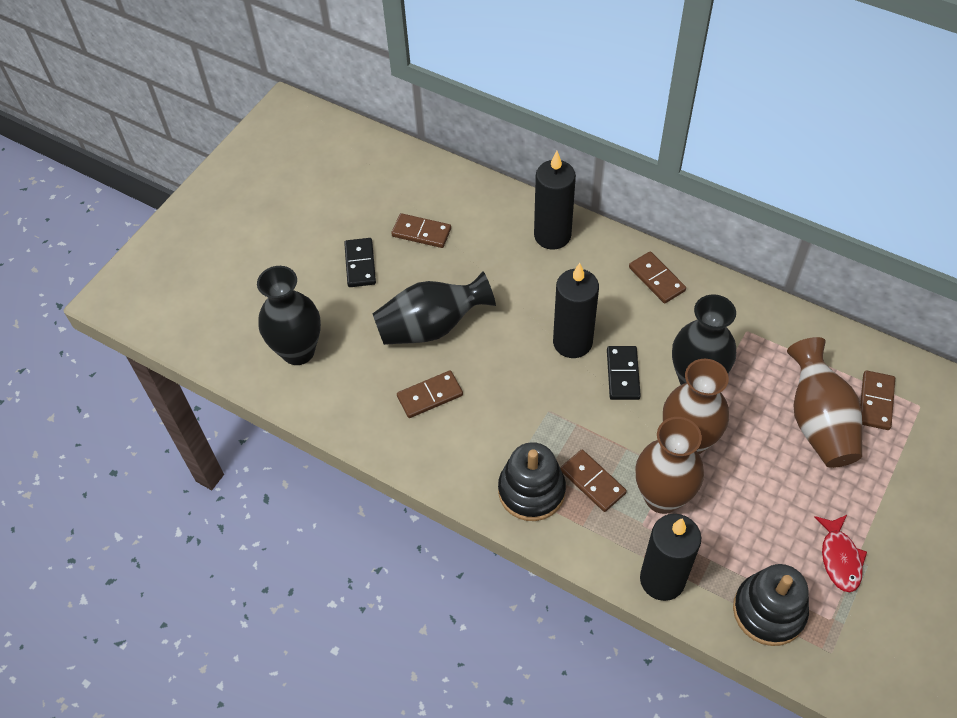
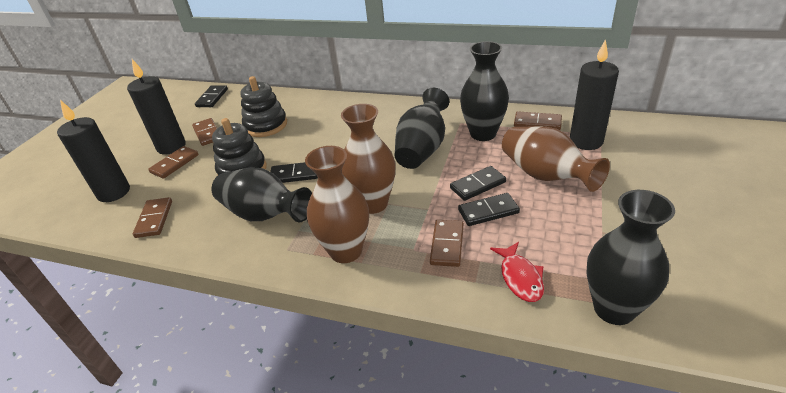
black domino: [344,238,376,287] [607,346,641,400] = 2 -> [195,85,228,107] [270,162,318,183] [450,166,506,201] [458,193,520,226] = 4
black vase: [257,266,321,365] [373,271,496,345] [672,294,736,385] = 3 -> [211,167,312,222] [395,88,449,169] [460,41,509,141] [586,190,675,325] = 4

